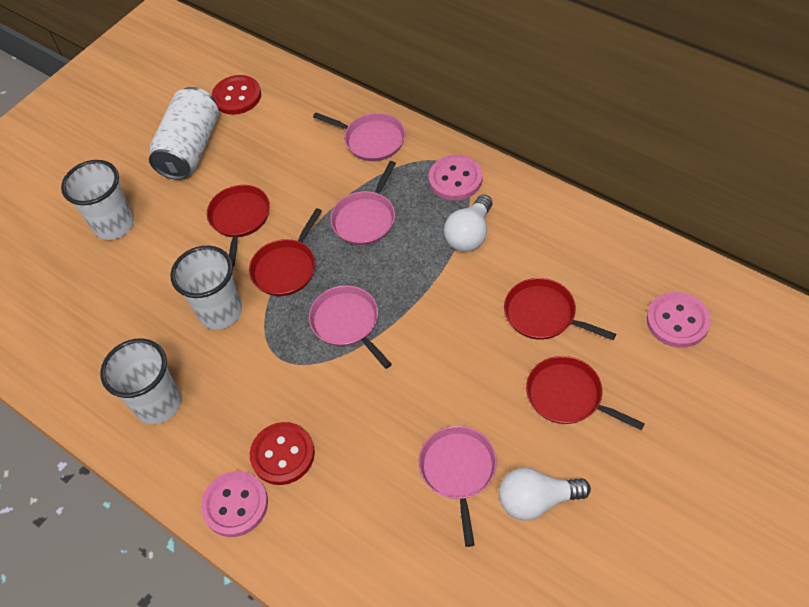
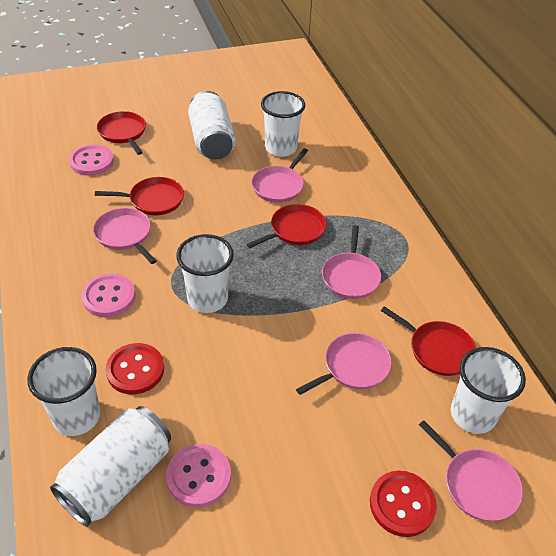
pink pan: [309,285,392,369] [313,112,405,161] [330,161,396,245] [419,426,497,547] = 4 -> [93,208,157,264] [251,148,308,203] [296,333,392,395] [322,225,381,299] [419,420,523,521] = 5
white can: [149,87,219,180] = 1 -> [50,406,171,527] [188,91,236,160] = 2
white cup: [61,160,134,240] [100,338,181,424] [170,246,242,329] = 3 -> [27,347,100,436] [176,234,234,313] [261,91,305,157] [451,347,526,434] = 4
white light bulb: [444,194,492,252] [499,467,591,521] = 2 -> none = 0

